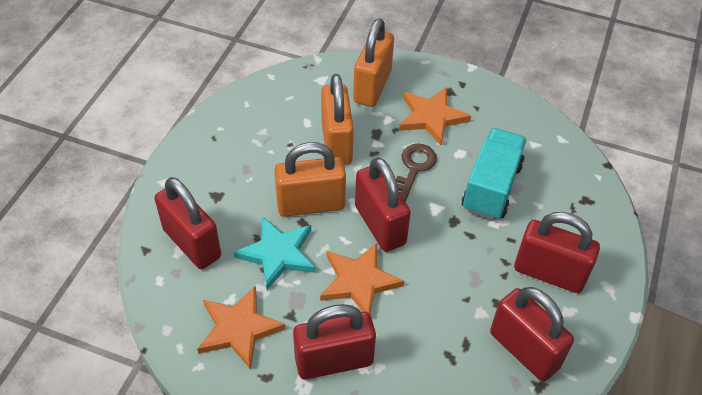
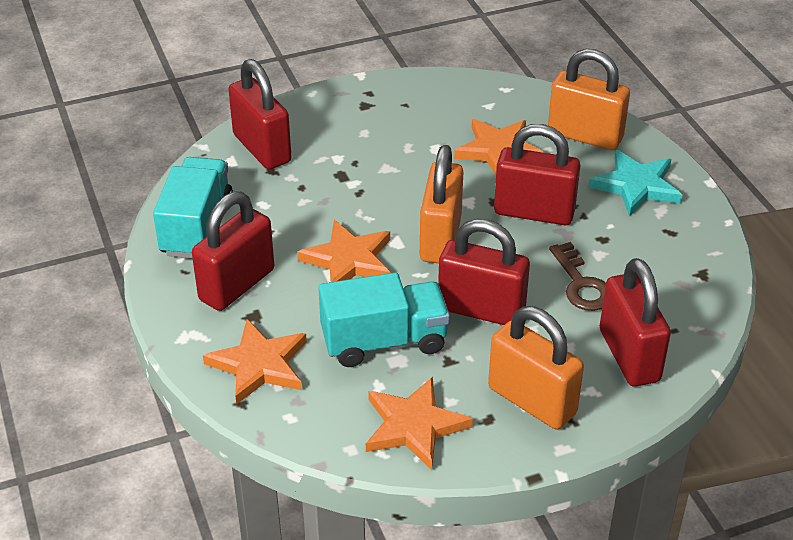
orange star: [197,286,286,369] [320,243,404,314] [399,87,471,145] = 3 -> [203,319,307,405] [297,220,390,282] [366,377,473,470] [454,119,544,175] = 4
turquoise truck: [462,128,527,220] = 1 -> [153,157,233,258] [318,272,450,367] = 2

